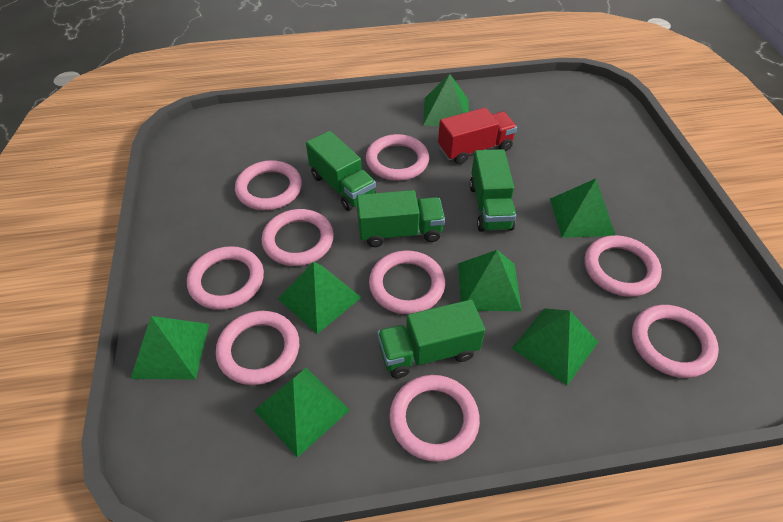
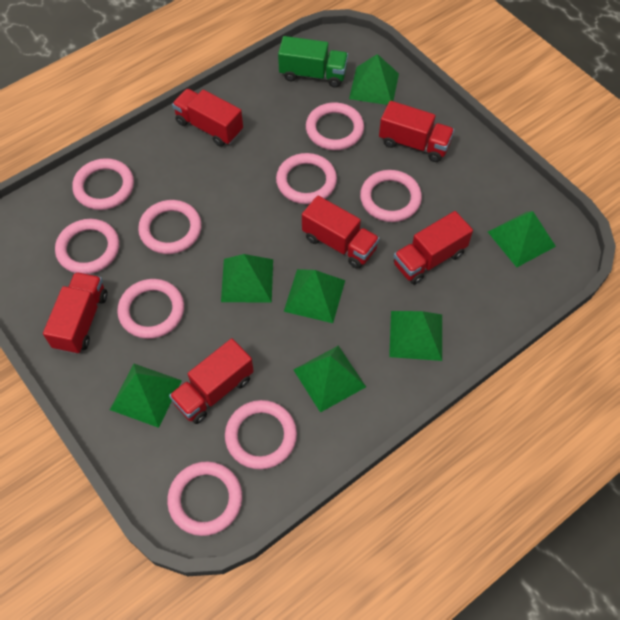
green truck: [306,131,376,211] [356,190,445,247] [377,300,485,378] [469,149,516,232] = 4 -> [278,36,348,88] = 1
red truck: [438,108,517,164] = 1 -> [43,272,107,354] [169,338,254,424] [172,89,243,147] [302,196,380,269] [379,101,454,162] [394,211,473,285] = 6

